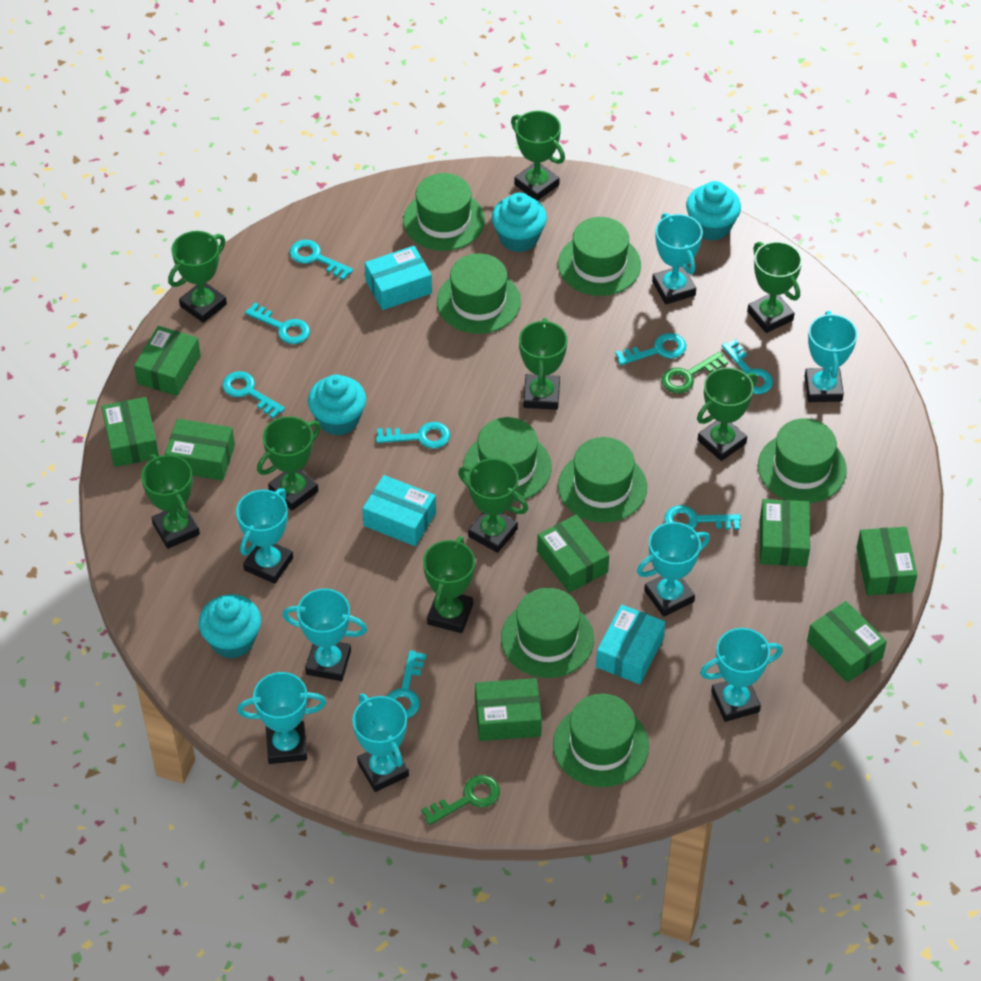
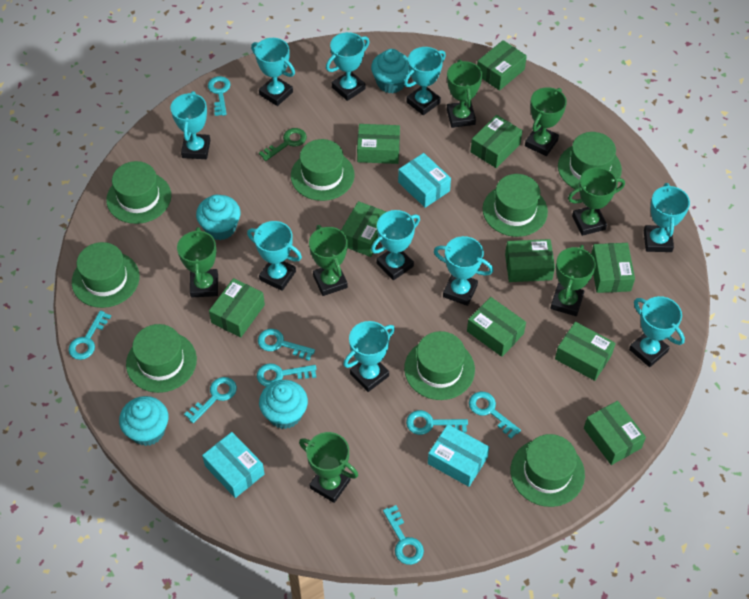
green box: [101,397,159,467] [134,326,201,396] [165,419,235,481] [475,678,542,741] [537,514,609,593] [760,499,810,567] [807,601,887,682] [856,527,917,596] = 8 -> [209,278,265,338] [341,201,386,257] [357,124,400,164] [467,297,526,357] [471,115,522,168] [477,40,527,91] [505,239,555,282] [555,322,616,381] [584,401,646,465] [591,243,635,293] = 10
green key: [421,775,500,825] [661,352,728,393] = 2 -> [259,128,307,161] = 1
green trophy: [141,454,200,549] [168,231,227,323] [257,416,321,511] [423,536,475,633] [458,458,528,553] [511,111,565,201] [519,318,568,410] [697,367,757,461] [747,241,802,333] = 9 -> [177,227,218,297] [299,432,358,503] [309,225,348,296] [447,60,482,128] [525,87,567,156] [550,245,596,316] [568,167,625,236] = 7
turquoise trophy: [236,488,293,584] [237,672,326,764] [282,588,367,681] [352,693,409,792] [637,522,710,617] [652,213,703,304] [700,628,783,722] [805,311,857,402] = 8 -> [171,91,210,159] [247,221,302,291] [251,38,295,106] [326,32,369,101] [343,321,395,392] [371,210,420,280] [404,47,446,115] [434,236,493,306] [629,296,685,367] [644,183,690,252] = 10

